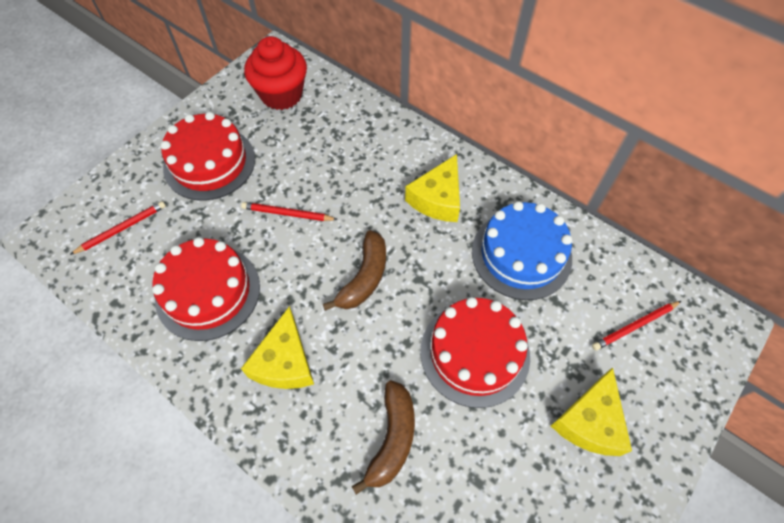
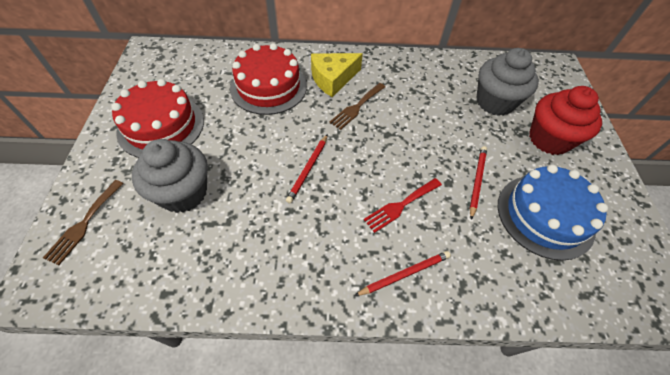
brown banana: [323,230,386,311] [352,380,415,495] = 2 -> none = 0
brown fork: none = 0 -> [43,180,124,265] [329,83,386,130] = 2
grey cupcake: none = 0 -> [132,139,208,213] [476,48,539,116] = 2
red cake: [152,237,260,341] [161,112,255,200] [420,297,530,408] = 3 -> [111,79,204,158] [230,43,307,115] = 2
red fork: none = 0 -> [364,178,442,233] = 1
yellow cheese: [241,306,314,389] [405,154,460,222] [551,367,632,456] = 3 -> [311,53,363,97] = 1

